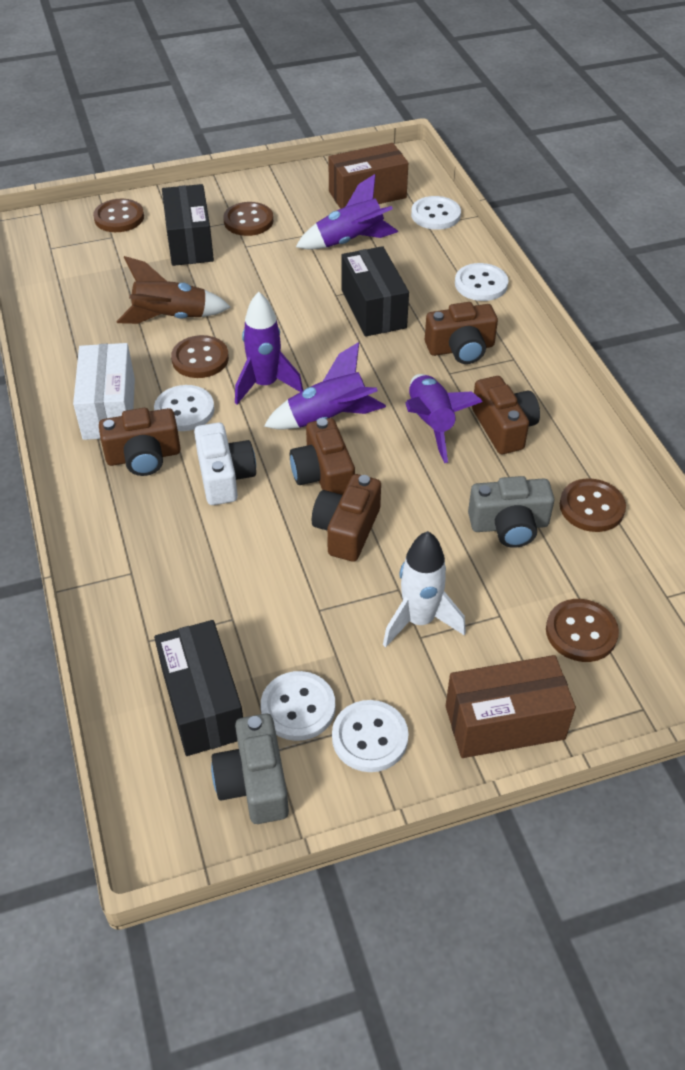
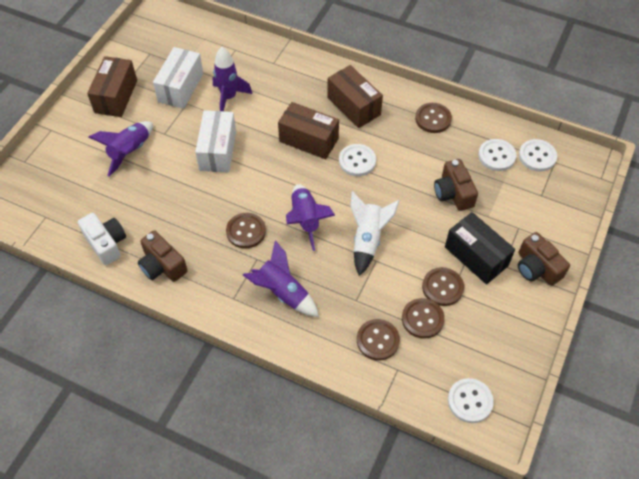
black box: [154,620,243,756] [162,184,214,266] [342,246,409,337] = 3 -> [445,212,515,284] = 1
brown box: [328,143,408,209] [446,655,576,758] = 2 -> [87,56,137,117] [278,102,339,159] [327,65,383,128] = 3
brown camera: [99,408,181,476] [290,418,355,495] [312,474,381,562] [425,302,498,364] [472,376,540,454] = 5 -> [138,230,188,282] [434,159,478,211] [518,232,570,286] = 3
brown rocket: [117,256,231,324] = 1 -> none = 0
grey camera: [211,713,289,824] [468,476,554,548] = 2 -> none = 0
white box: [73,343,135,440] = 1 -> [153,47,203,109] [195,110,236,173] = 2
white button: [154,385,214,431] [261,671,335,741] [332,700,409,772] [411,196,461,230] [455,263,508,301] = 5 -> [339,144,376,176] [448,378,494,423] [478,139,517,171] [519,139,557,171] = 4

